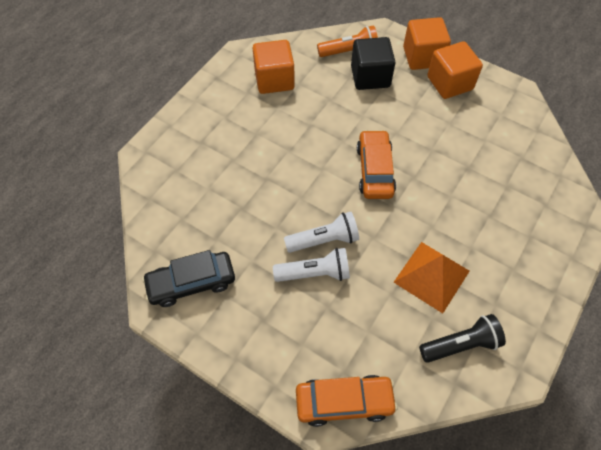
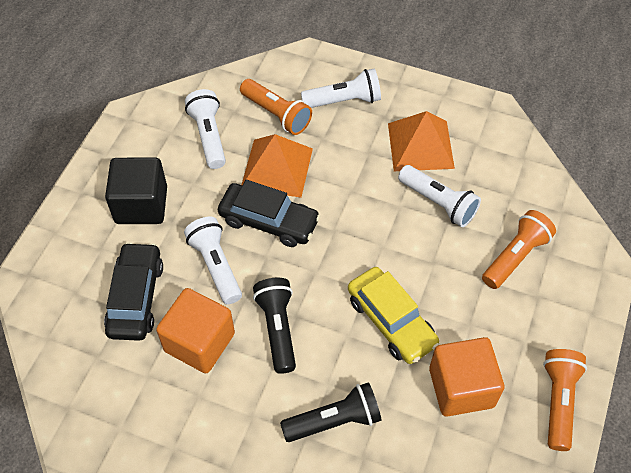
black car: [142,250,235,307] = 1 -> [104,242,163,341] [218,180,320,247] = 2
black flashlight: [419,314,506,363] = 1 -> [253,278,296,374] [280,382,382,442] = 2
orange car: [296,375,398,427] [357,130,396,199] = 2 -> none = 0
orange cube: [253,40,295,94] [403,17,451,70] [427,41,483,99] = 3 -> [156,288,235,373] [429,337,504,417] = 2
orange flashlight: [317,25,378,57] = 1 -> [240,79,312,135] [482,210,556,289] [543,349,587,451] = 3
orange pyramid: [394,242,469,313] = 1 -> [242,134,313,198] [388,111,455,171] = 2
white flashlight: [273,248,350,282] [284,212,359,253] = 2 -> [184,217,242,304] [185,89,226,169] [301,69,381,108] [398,165,481,227] = 4
yellow car: none = 0 -> [348,267,440,364] = 1

